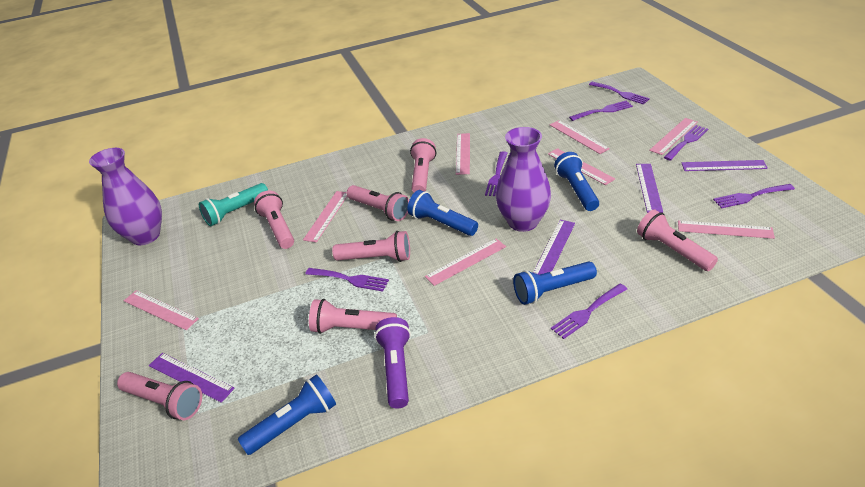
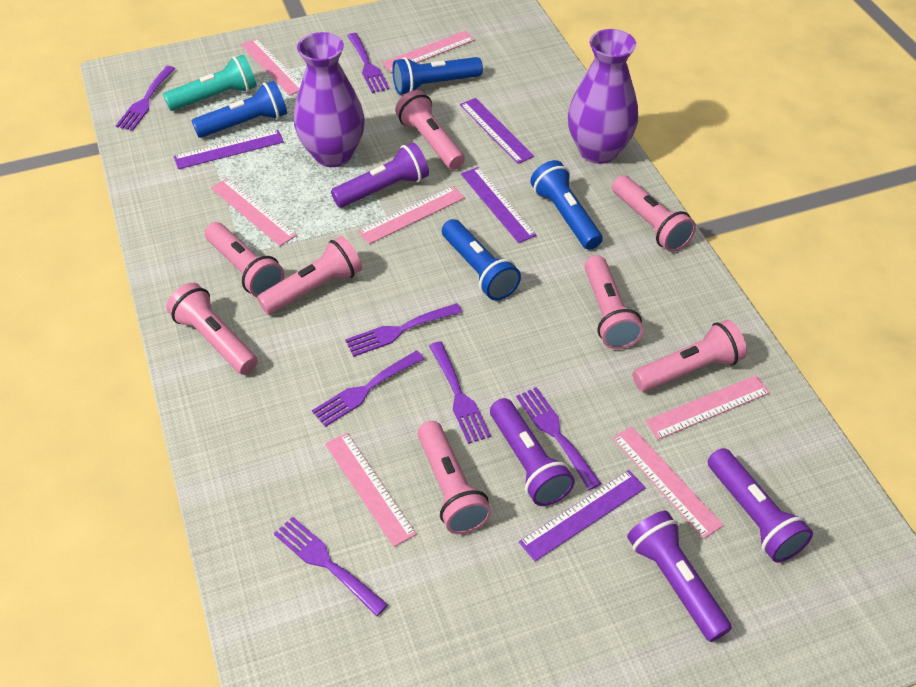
pink flashlight: [117,372,202,420] [254,190,294,249] [309,299,397,334] [332,231,410,262] [347,185,409,221] [410,138,436,193] [637,210,718,271] = 7 -> [166,283,258,375] [205,222,284,298] [257,236,362,315] [395,90,465,170] [417,421,491,534] [584,255,643,349] [612,175,696,252] [633,320,747,392] = 8
pink ruler: [124,290,199,330] [303,191,347,243] [425,238,506,286] [456,133,470,175] [548,148,615,185] [549,120,610,154] [649,118,697,155] [678,220,775,239] = 8 -> [211,178,297,246] [241,38,301,96] [325,433,416,547] [358,186,465,244] [382,31,475,73] [612,426,724,539] [645,375,770,440] = 7
purple flashlight: [374,317,411,409] = 1 -> [331,142,429,208] [490,398,575,506] [627,511,732,642] [708,448,813,563] = 4

